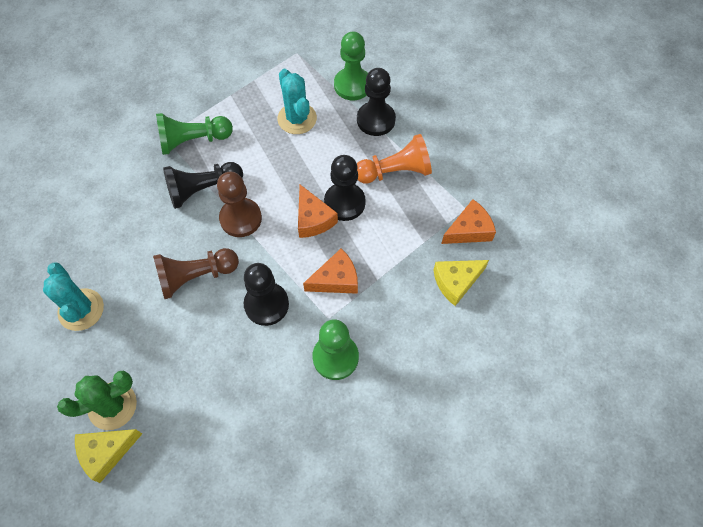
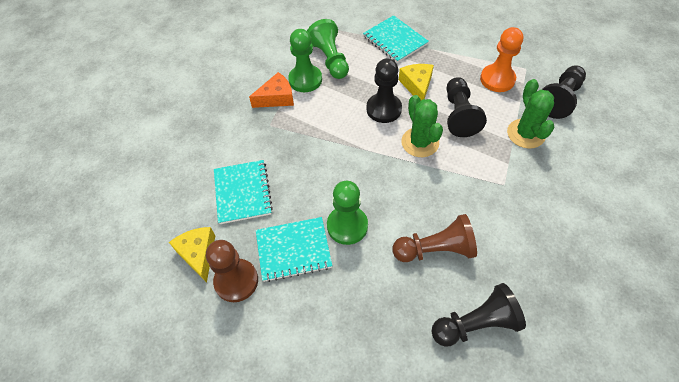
green cactus: [57,371,137,430] = 1 -> [401,95,443,157] [507,79,554,149] = 2
orange cheese: [298,185,338,238] [303,248,358,294] [441,199,496,244] = 3 -> [249,72,294,108] = 1
turquoise cactus: [43,262,104,331] [277,69,317,134] = 2 -> none = 0
turquoise notebook: none = 0 -> [214,160,273,224] [256,217,332,282] [363,15,429,63] = 3

